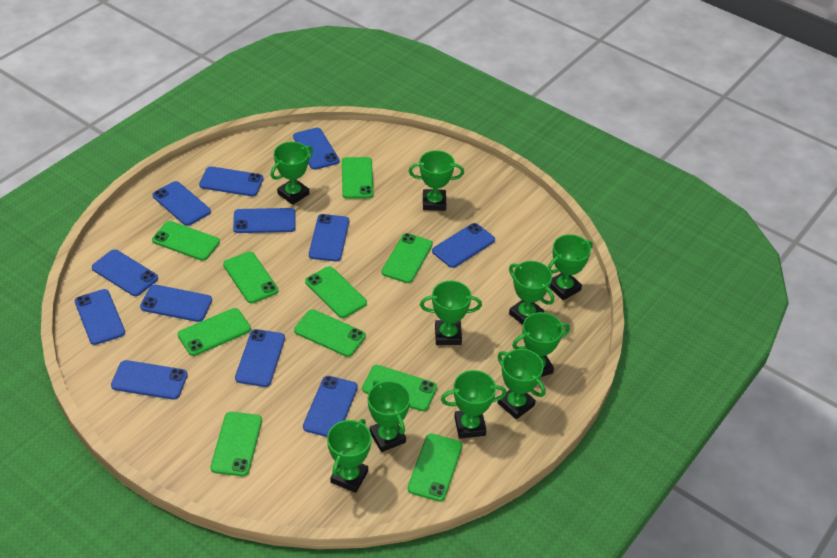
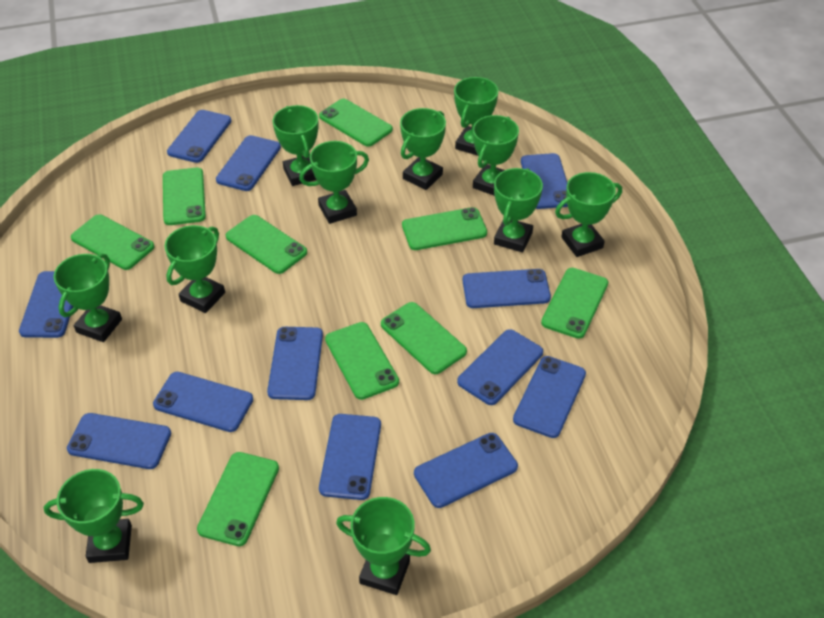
green phone: [152,221,220,261] [178,308,251,356] [211,412,262,476] [223,252,278,303] [294,309,366,357] [305,266,367,318] [342,157,374,199] [362,365,437,411] [381,233,433,283] [408,433,462,502] = 10 -> [71,214,155,270] [163,168,206,225] [197,452,279,546] [226,215,307,274] [319,99,393,147] [325,322,399,400] [381,302,467,374] [402,207,487,250] [541,268,608,339] = 9
green trophy: [271,142,313,205] [327,419,372,493] [368,380,411,452] [409,150,464,211] [420,281,482,345] [441,370,507,438] [498,349,546,419] [509,261,554,325] [512,312,570,377] [548,234,593,300] = 10 -> [44,469,144,563] [54,253,122,342] [165,225,225,313] [273,105,318,186] [299,141,369,224] [336,497,431,595] [400,108,446,190] [454,77,498,156] [473,115,519,196] [494,168,543,252] [555,172,622,257] = 11

